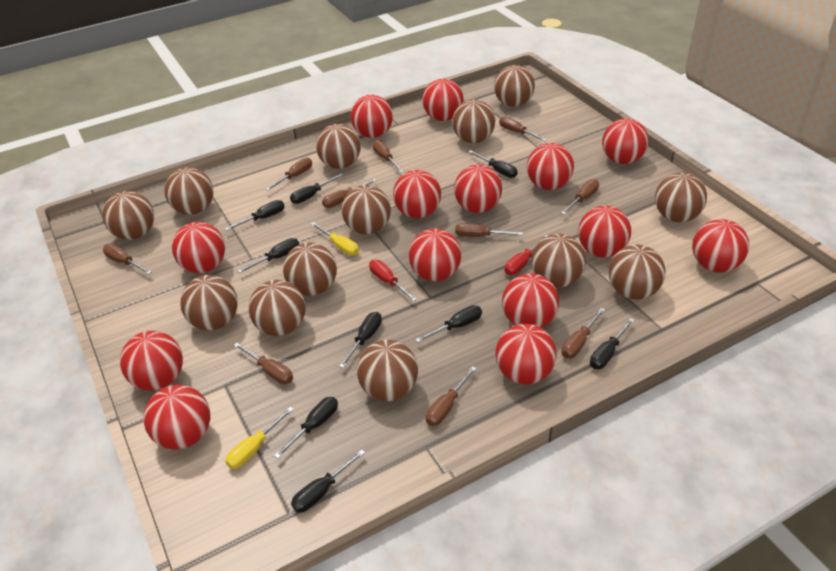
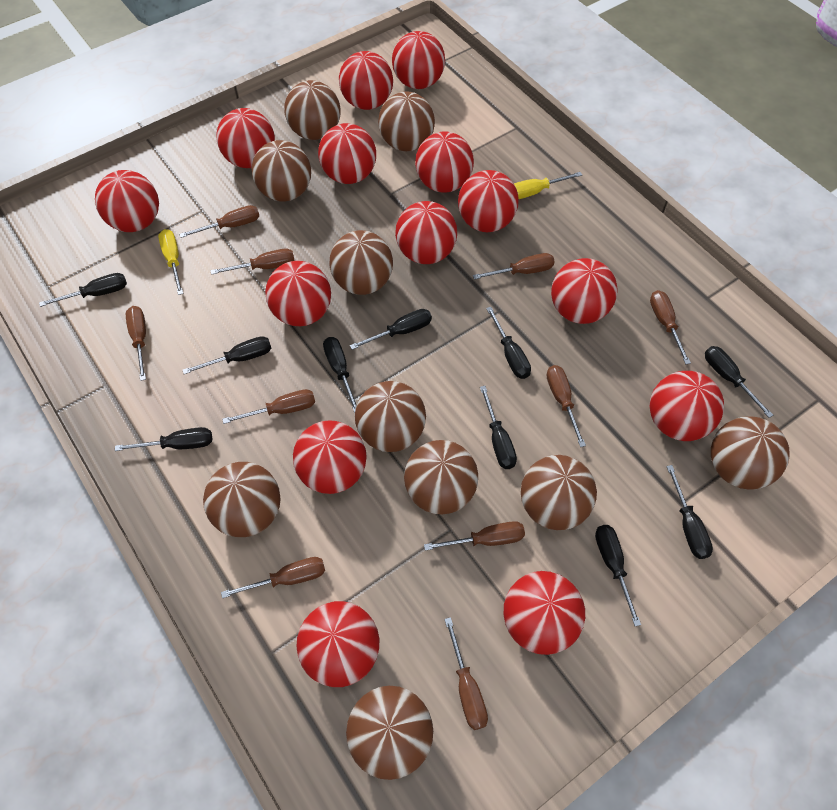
black screwdriver: [225,200,285,231] [238,238,299,273] [274,397,338,459] [290,174,343,204] [291,449,365,513] [339,312,382,368] [415,305,482,343] [469,150,518,178] [590,318,634,369] = 9 -> [39,273,127,307] [115,427,212,451] [183,336,271,374] [323,337,356,413] [350,309,432,350] [480,386,517,469] [486,307,531,379] [595,525,641,626] [666,465,713,559] [705,346,773,418] = 10
brown ball: [102,191,154,240] [164,167,213,215] [180,275,238,330] [248,280,306,336] [283,242,337,296] [316,124,360,169] [342,185,391,235] [357,340,418,401] [452,99,495,143] [494,65,535,107] [531,234,586,288] [609,245,666,299] [655,173,707,222] = 13 -> [203,462,280,537] [252,140,311,201] [284,80,341,140] [329,230,393,295] [346,686,433,780] [355,381,426,452] [378,91,435,151] [404,440,478,514] [521,455,597,530] [711,416,790,490] = 10
red screwdriver: [369,260,417,302] [505,235,547,275] = 2 -> none = 0

